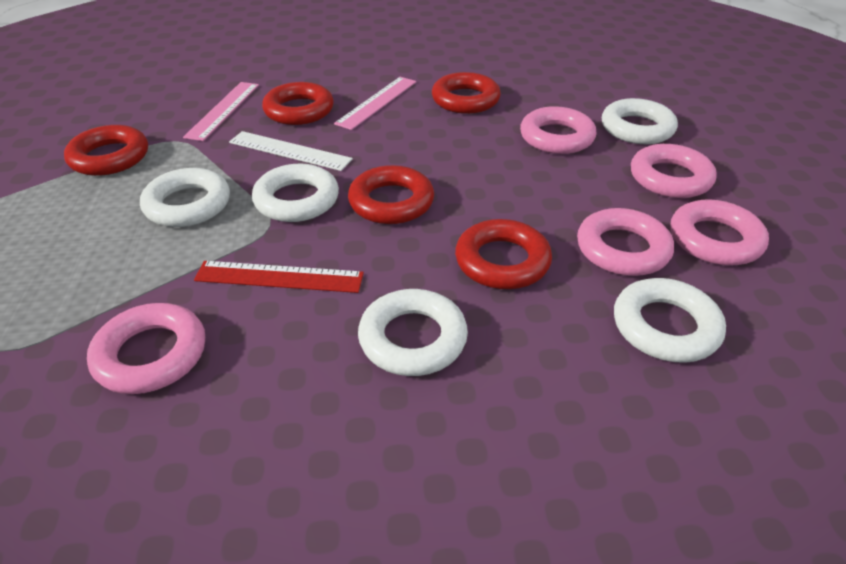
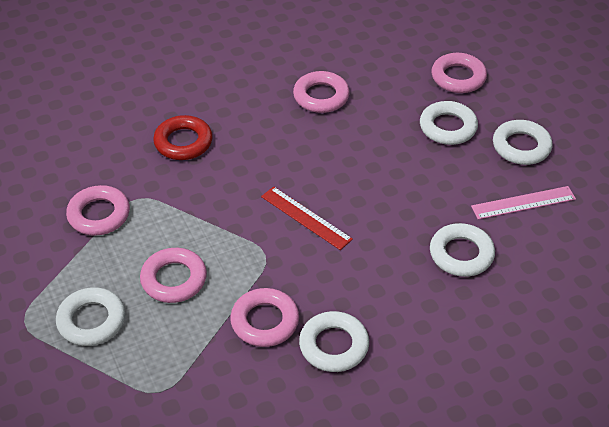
pink ruler: [183,82,259,141] [334,77,416,130] = 2 -> [471,186,576,220] = 1
red ring: [64,125,148,176] [262,82,334,125] [348,165,434,224] [432,72,501,114] [455,219,552,289] = 5 -> [153,115,212,160] = 1
white ruler: [229,131,353,171] = 1 -> none = 0

